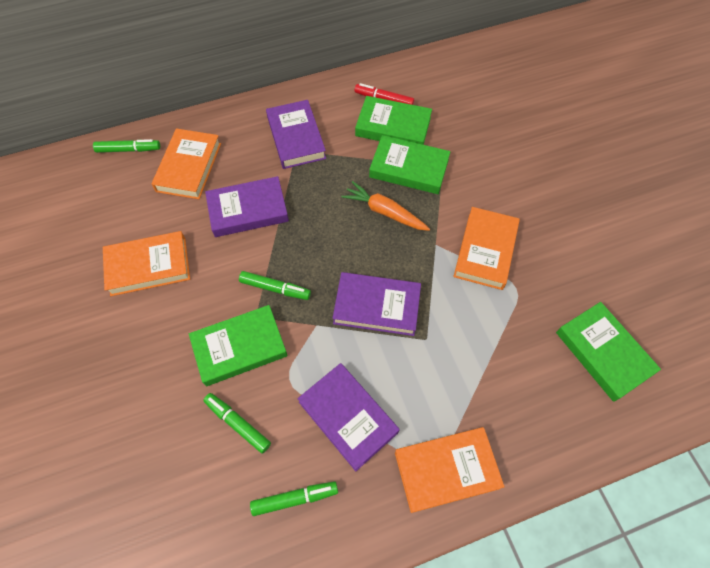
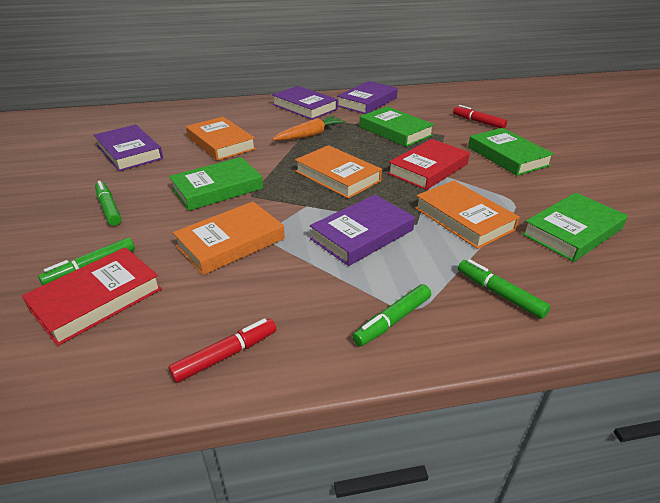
red book: none = 0 -> [22,247,162,346] [388,139,470,190] = 2
red marker: [354,83,414,105] = 1 -> [169,318,276,383] [453,105,507,128] = 2

